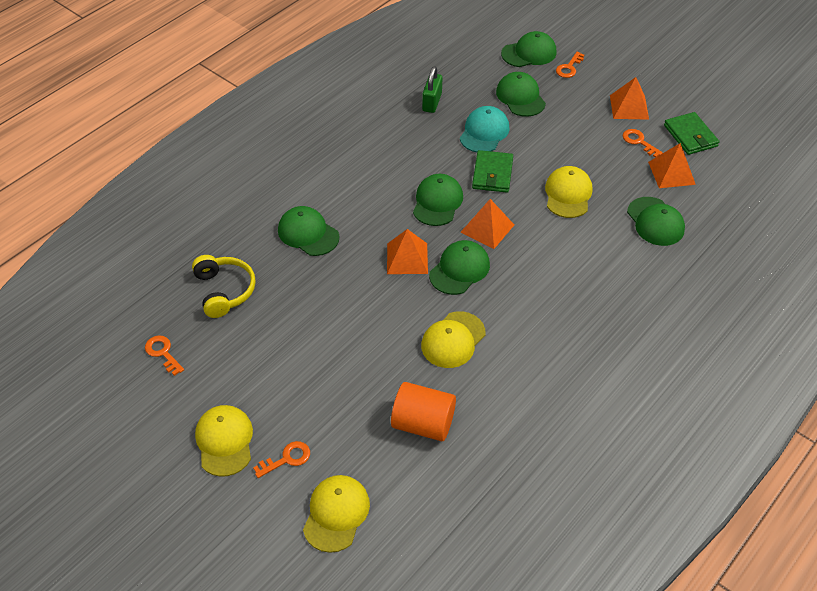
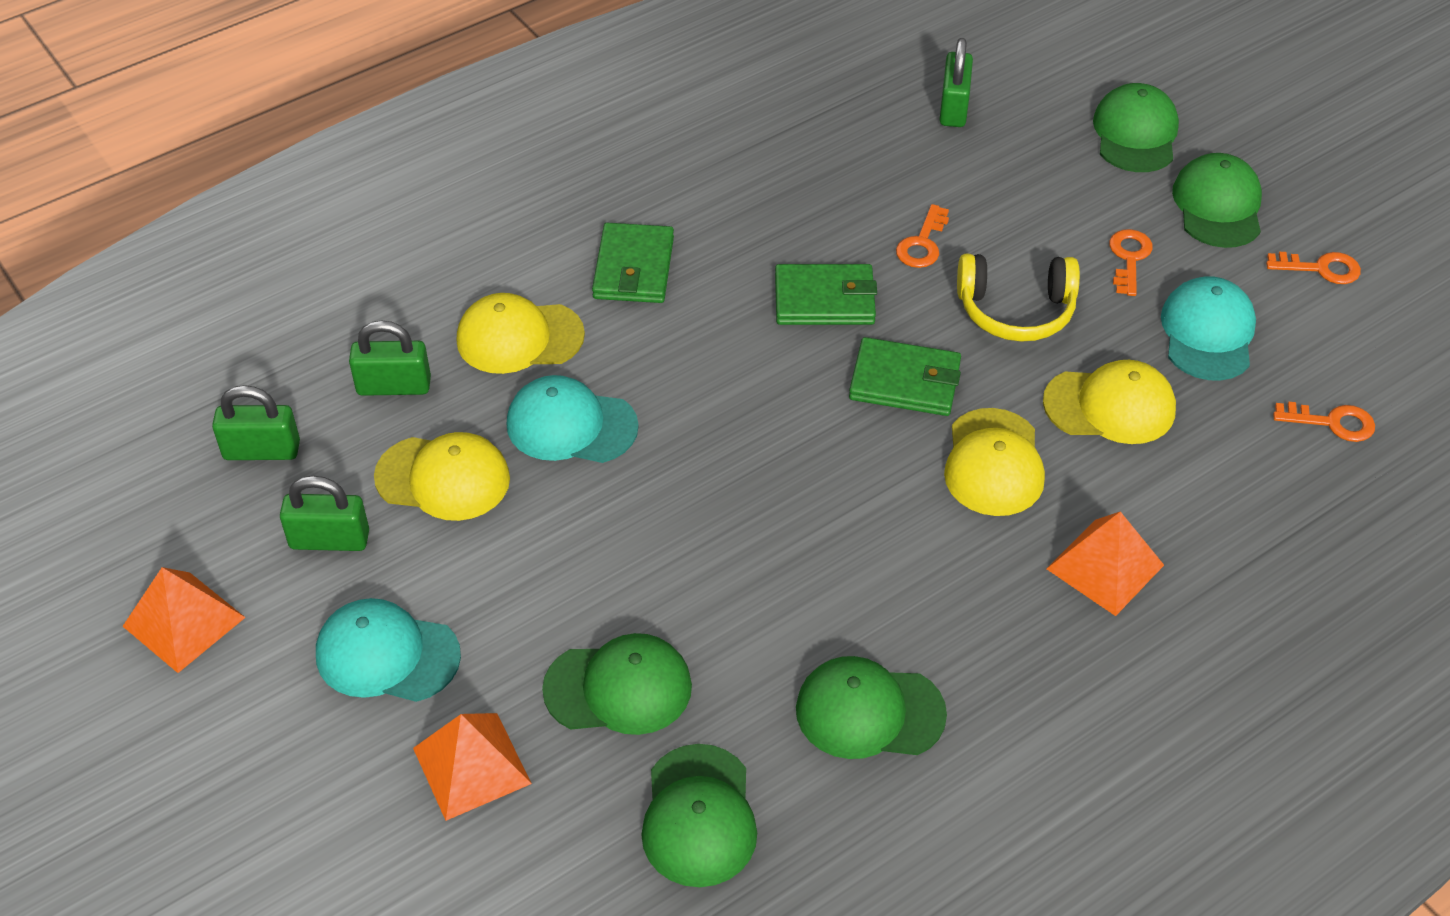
green cap: [278,206,339,256] [413,174,463,226] [429,240,490,295] [496,72,546,117] [501,31,557,67] [627,197,685,246] = 6 -> [542,633,692,735] [641,744,757,887] [796,656,947,759] [1093,83,1179,172] [1172,153,1262,248] = 5
green padlock: [422,66,442,113] = 1 -> [212,385,300,460] [280,476,369,551] [349,320,431,396] [939,38,973,127] = 4
green wallet: [472,150,513,193] [664,112,719,155] = 2 -> [592,223,674,303] [775,264,877,325] [849,337,961,416] = 3
orange cylinder: [391,382,456,441] = 1 -> none = 0
orange pyramid: [387,229,428,274] [461,199,514,249] [610,77,649,120] [648,143,696,188] = 4 -> [123,567,246,673] [413,713,532,821] [1047,511,1164,616] = 3
turquoise cap: [460,106,510,152] = 1 -> [316,598,461,702] [506,375,639,463] [1161,276,1256,381] = 3

